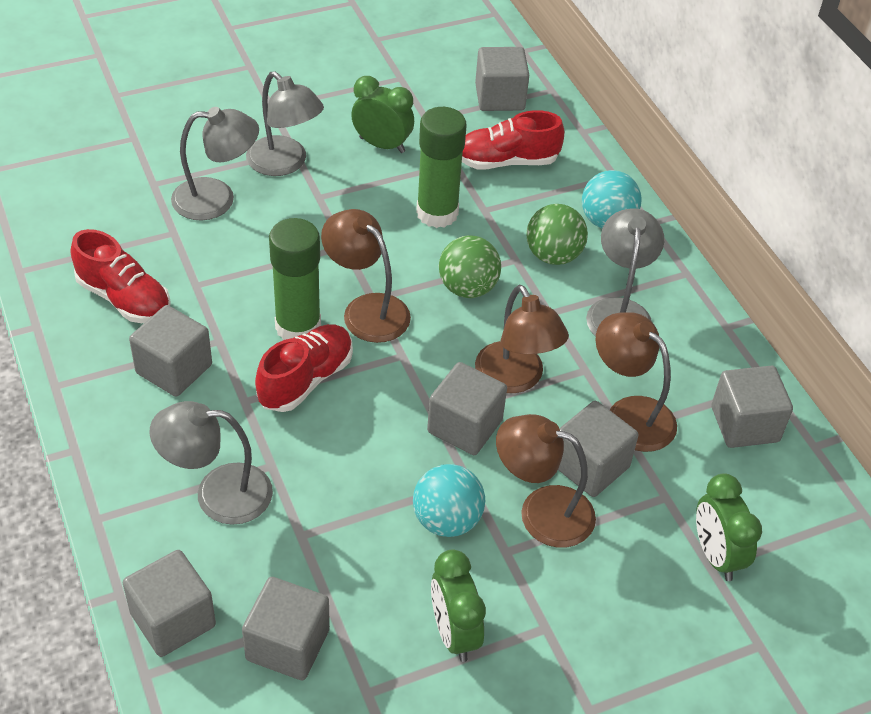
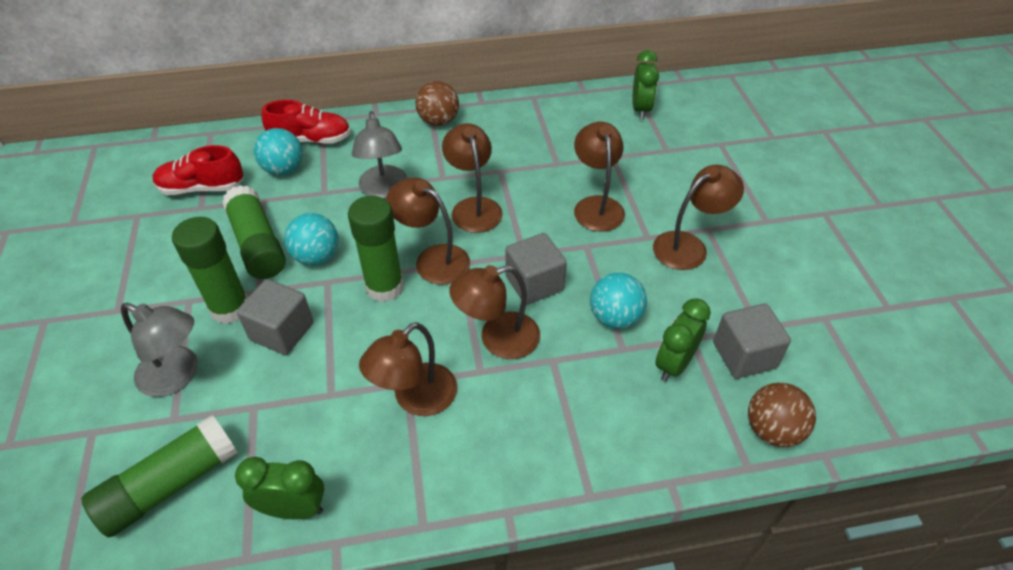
brown ball: none = 0 -> [415,81,459,126] [748,383,816,447] = 2
brown lamp: [321,209,411,343] [475,285,569,393] [496,414,596,548] [595,312,677,452] = 4 -> [359,322,458,416] [386,177,470,285] [442,123,503,233] [449,265,540,359] [574,122,625,232] [653,165,744,270] = 6
green ball: [439,235,501,298] [526,204,588,265] = 2 -> none = 0
green glue stick: [269,218,321,340] [416,107,467,228] = 2 -> [81,415,238,538] [172,217,248,324] [222,185,286,279] [348,196,404,302] = 4
grey cube: [123,550,216,657] [129,305,212,397] [242,577,330,680] [427,362,507,455] [475,47,529,111] [558,401,638,497] [711,366,793,448] = 7 -> [237,279,314,355] [505,233,567,305] [713,304,791,379] = 3
grey lamp: [150,401,273,525] [171,107,259,220] [246,71,324,176] [586,208,664,337] = 4 -> [121,303,198,397] [352,111,407,198] = 2
red shoe: [71,229,171,323] [255,324,353,412] [462,110,564,169] = 3 -> [153,145,244,195] [262,100,351,144] = 2
turquoise ball: [413,464,485,537] [582,170,642,228] = 2 -> [254,128,303,175] [284,213,339,265] [590,272,647,329] = 3

